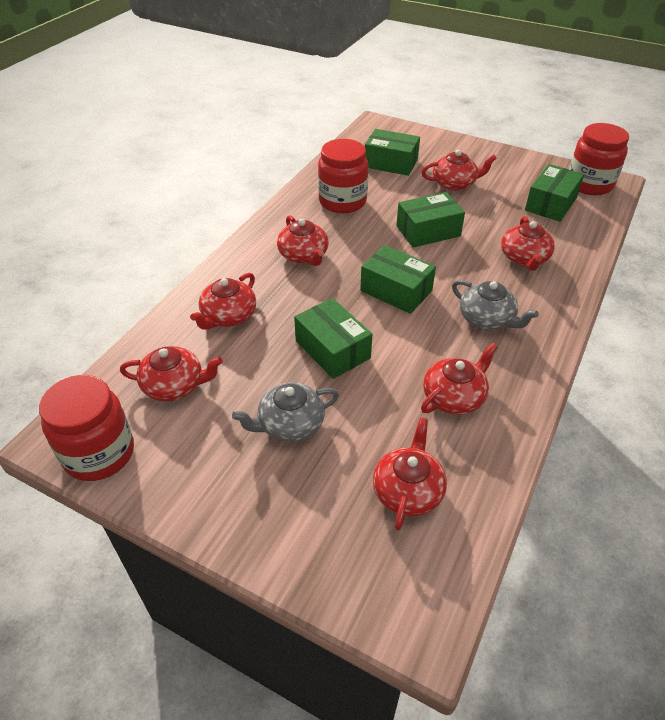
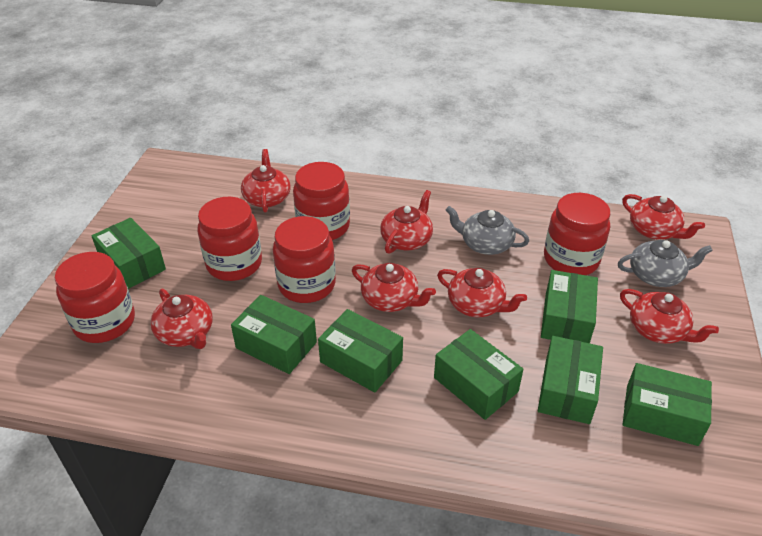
green box: [294,298,372,379] [360,245,436,314] [365,129,420,176] [396,192,465,247] [525,164,584,222] = 5 -> [92,218,166,289] [231,295,317,374] [318,309,403,393] [434,329,523,420] [538,336,603,424] [541,270,598,343] [622,363,712,446] = 7
red jar: [39,375,134,481] [318,139,368,213] [569,123,629,195] = 3 -> [55,252,135,343] [198,197,262,281] [273,216,336,303] [293,162,350,240] [544,193,610,275] = 5

